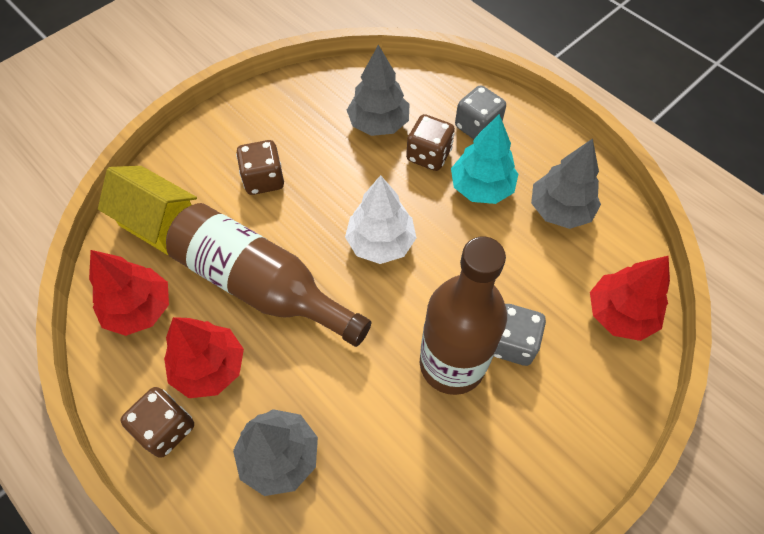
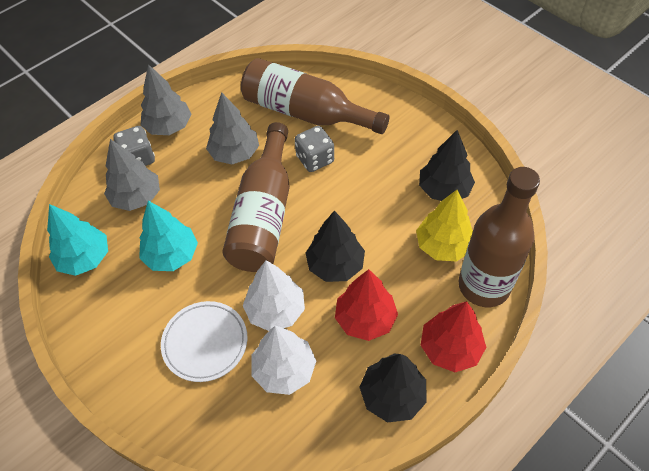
black tree: none = 0 -> [305,211,365,282] [359,354,427,423] [419,130,475,201] = 3
brown bottle: [166,203,371,347] [420,236,507,395] = 2 -> [222,122,290,272] [241,58,389,134] [459,167,540,307] = 3
brown dice: [121,387,194,458] [236,140,284,195] [406,114,455,171] = 3 -> none = 0
red tree: [89,250,169,336] [164,317,244,398] [590,256,670,341] = 3 -> [335,269,398,341] [421,301,486,372] = 2
turquoise tree: [451,114,518,204] = 1 -> [47,204,108,276] [139,201,198,271] = 2
white plate: none = 0 -> [161,301,247,382] = 1
white tree: [345,175,416,264] = 1 -> [243,260,305,331] [252,326,316,395] = 2
yellow house: [98,166,197,255] = 1 -> none = 0
yellow tree: none = 0 -> [416,190,473,261] = 1

